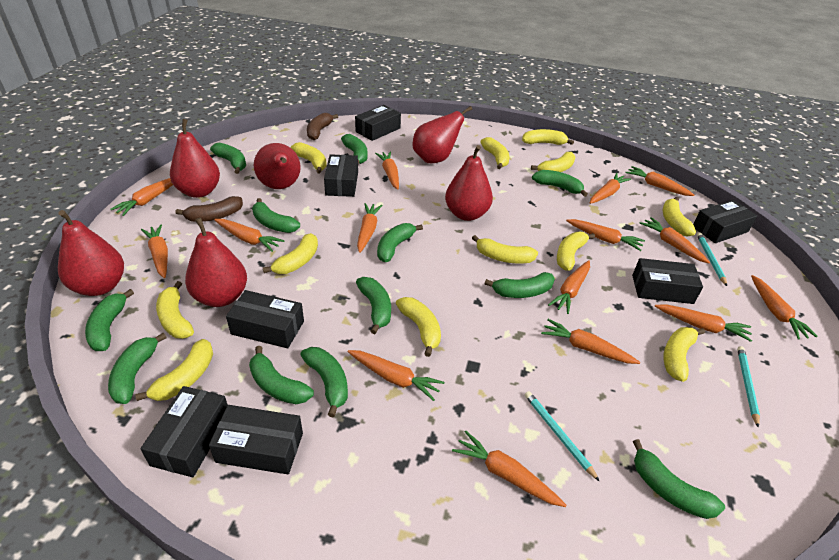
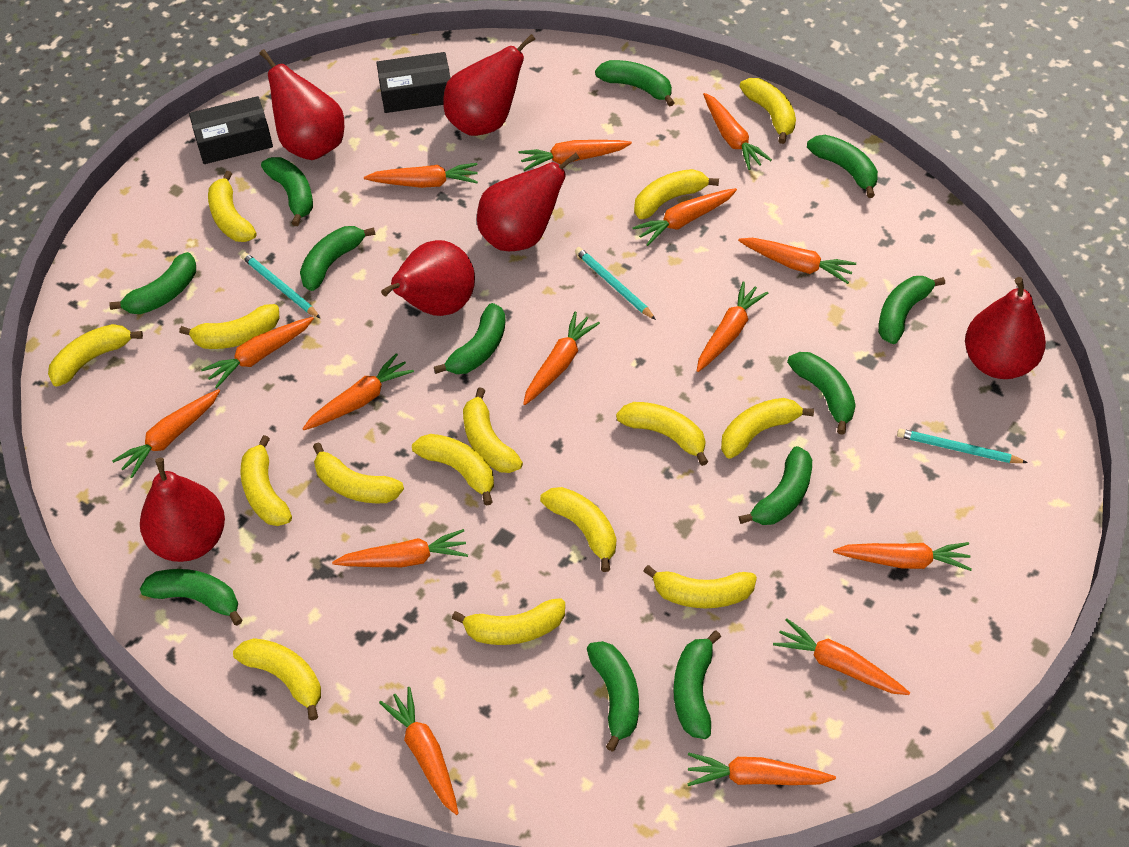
black box: [140,386,228,477] [209,405,303,474] [226,290,304,348] [324,154,358,197] [355,105,401,141] [632,258,703,304] [693,200,757,243] = 7 -> [189,96,273,164] [376,52,450,113] = 2
brown banana: [175,196,243,222] [307,113,338,140] = 2 -> none = 0
yellow banana: [135,339,213,401] [156,281,194,339] [263,233,318,274] [290,142,327,173] [396,297,441,357] [472,235,538,264] [481,137,509,169] [522,129,574,145] [531,152,575,172] [557,232,595,271] [663,197,696,236] [663,327,705,382] = 12 -> [48,324,143,386] [179,304,280,349] [208,171,257,242] [233,638,321,721] [240,435,292,526] [313,442,404,504] [412,434,494,506] [452,598,565,645] [463,387,523,473] [540,487,616,572] [616,402,708,466] [634,169,719,219] [643,565,757,608] [721,398,814,459] [739,78,796,144] = 15

